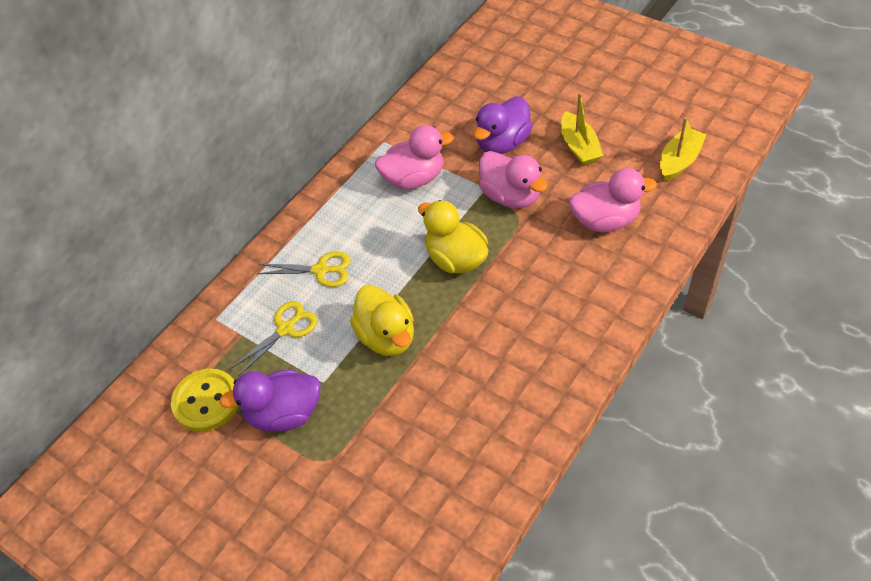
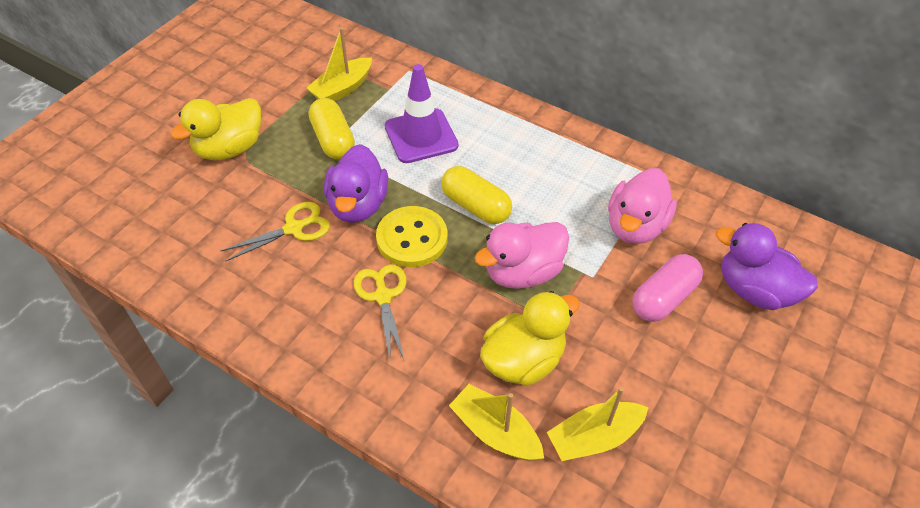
pink capsule: none = 0 -> [632,254,703,322] = 1
pink duck: [375,125,454,189] [479,151,548,208] [569,168,657,232] = 3 -> [475,222,569,289] [608,168,677,244] = 2
purple traffic cone: none = 0 -> [385,64,458,163] = 1
yellow boat: [561,93,603,166] [660,117,707,181] = 2 -> [306,27,372,101] [449,384,544,461] [547,387,649,461] = 3
yellow capsule: none = 0 -> [309,98,355,159] [441,166,512,224] = 2

